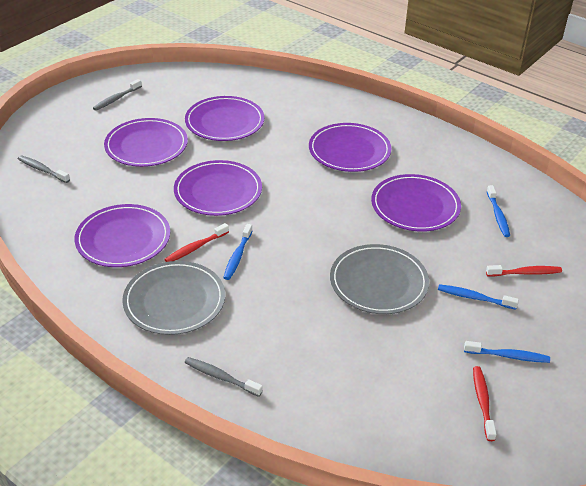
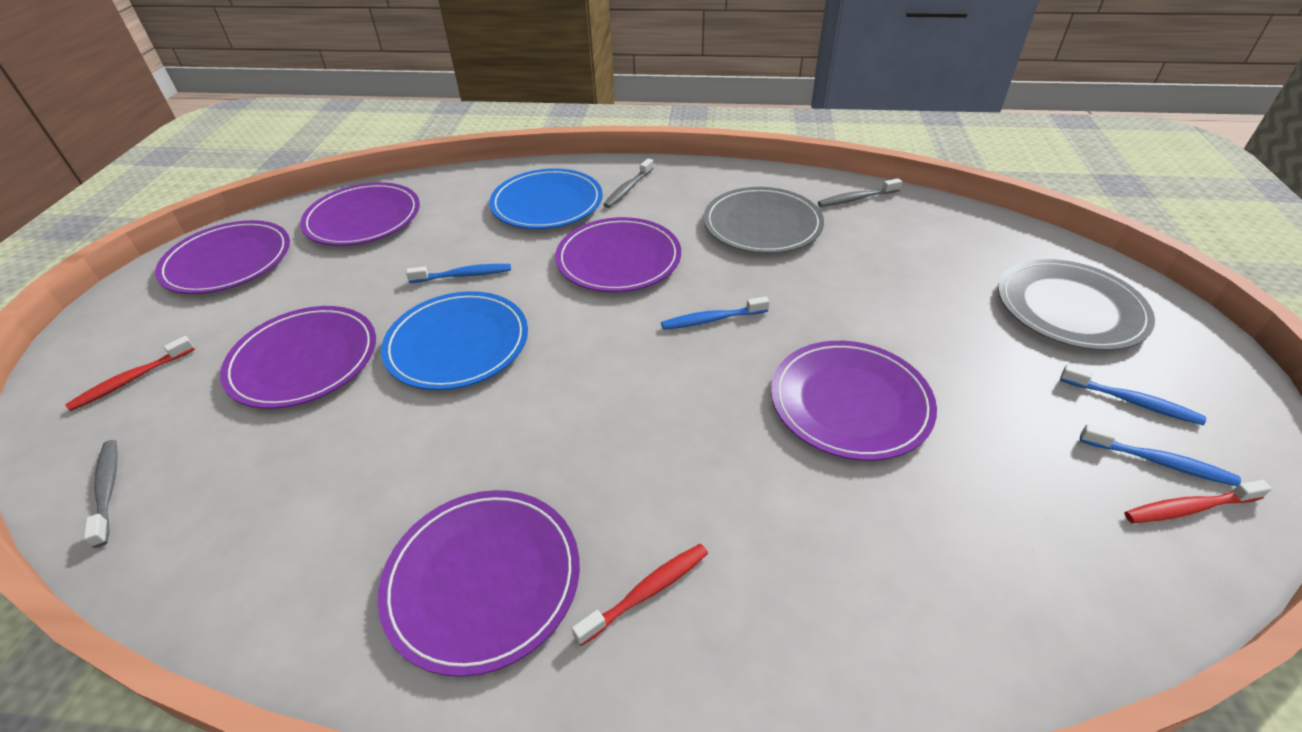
blue plate: none = 0 -> [381,291,528,390] [489,169,603,229] = 2

